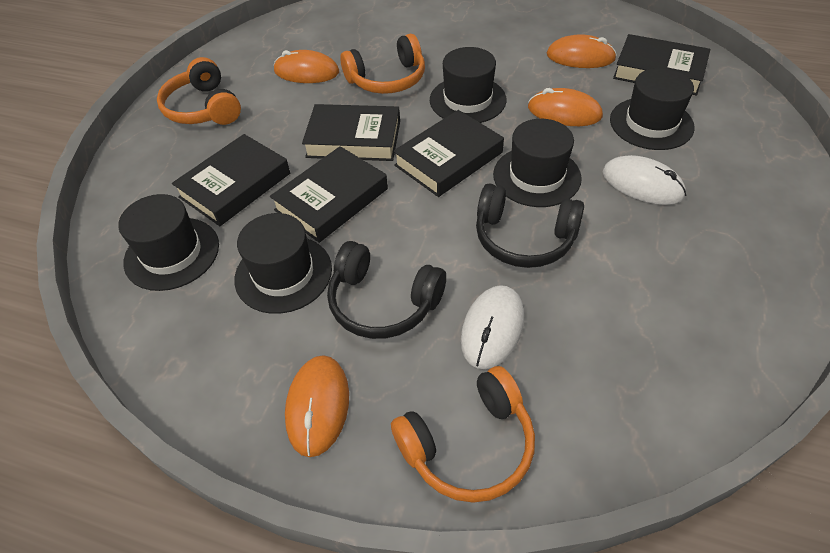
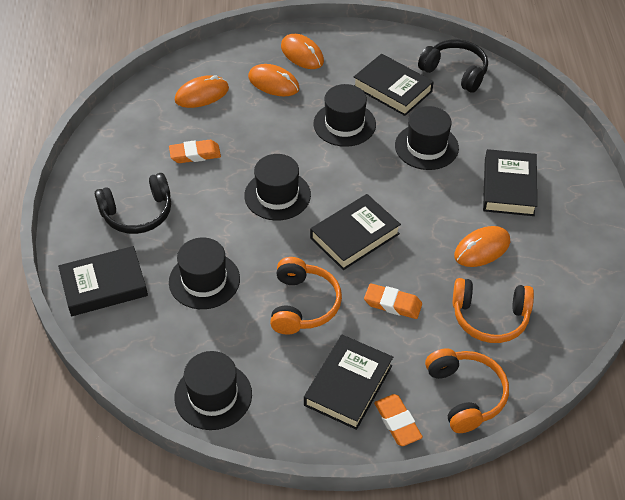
orange eraser: none = 0 -> [169,140,221,163] [364,283,422,319] [374,394,423,446] = 3
white mouse: [461,285,524,369] [603,155,686,205] = 2 -> none = 0

